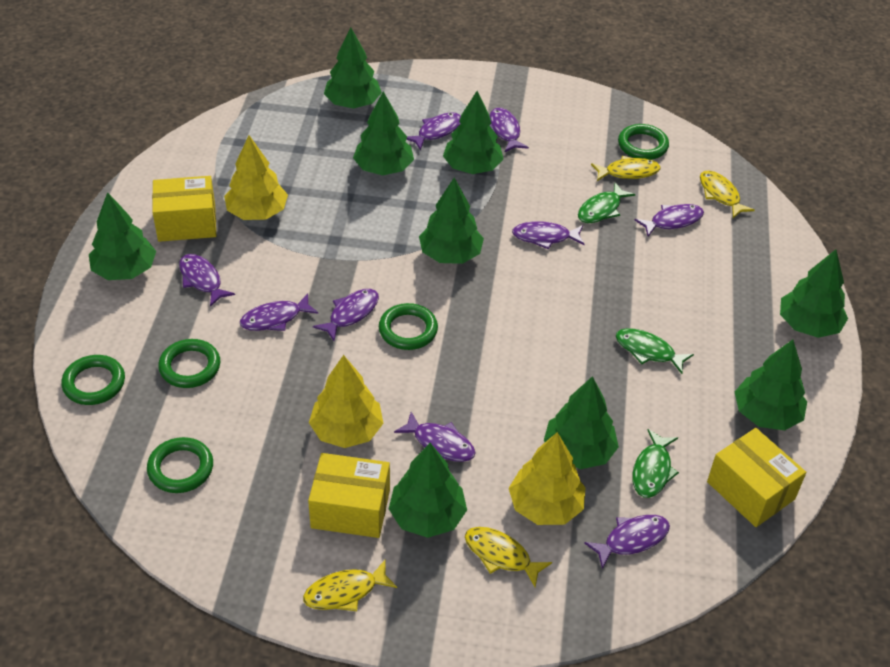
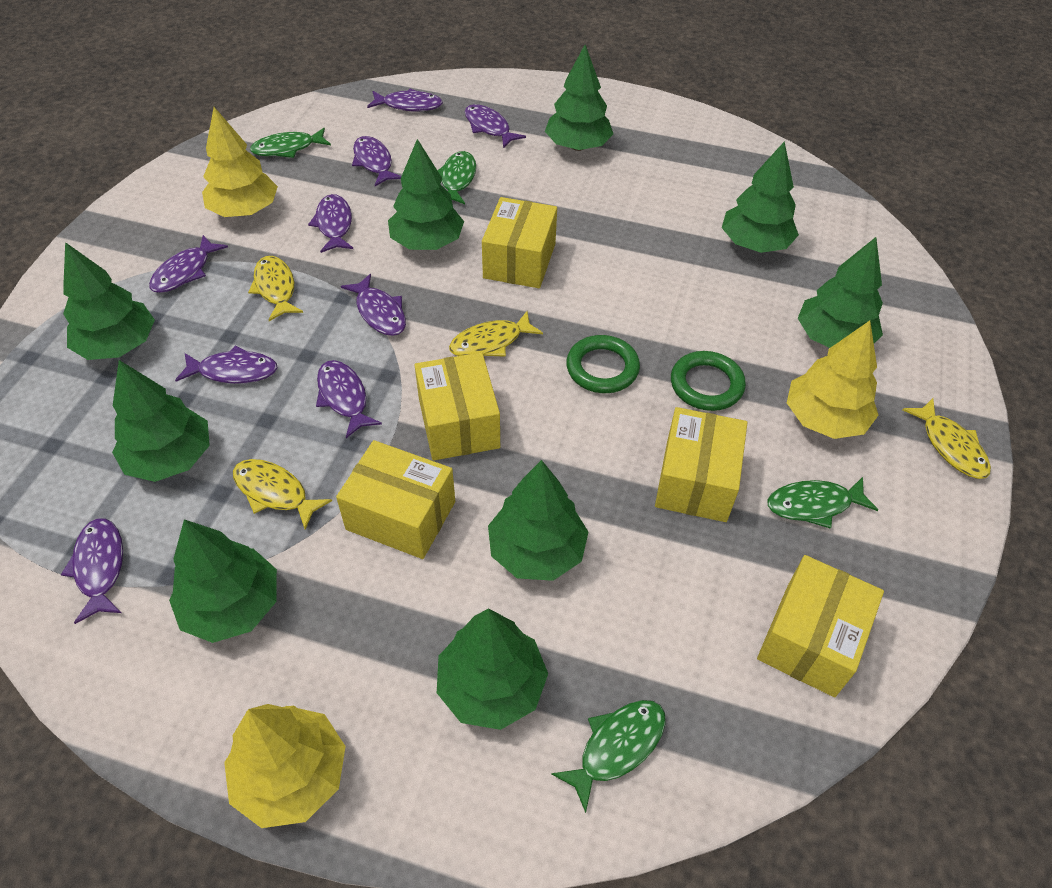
green fish: [578,182,635,223] [616,328,694,374] [632,429,679,498] = 3 -> [250,128,331,158] [437,151,476,204] [551,700,666,813] [768,477,878,529] = 4
green ring: [61,355,125,405] [147,437,213,493] [158,339,220,388] [379,303,438,350] [618,124,669,160] = 5 -> [566,335,640,393] [671,351,746,411] = 2
yellow box: [152,176,216,242] [308,453,390,538] [707,428,806,527] = 3 -> [336,440,455,559] [415,352,500,461] [482,197,557,288] [655,407,747,522] [757,555,884,697] = 5

